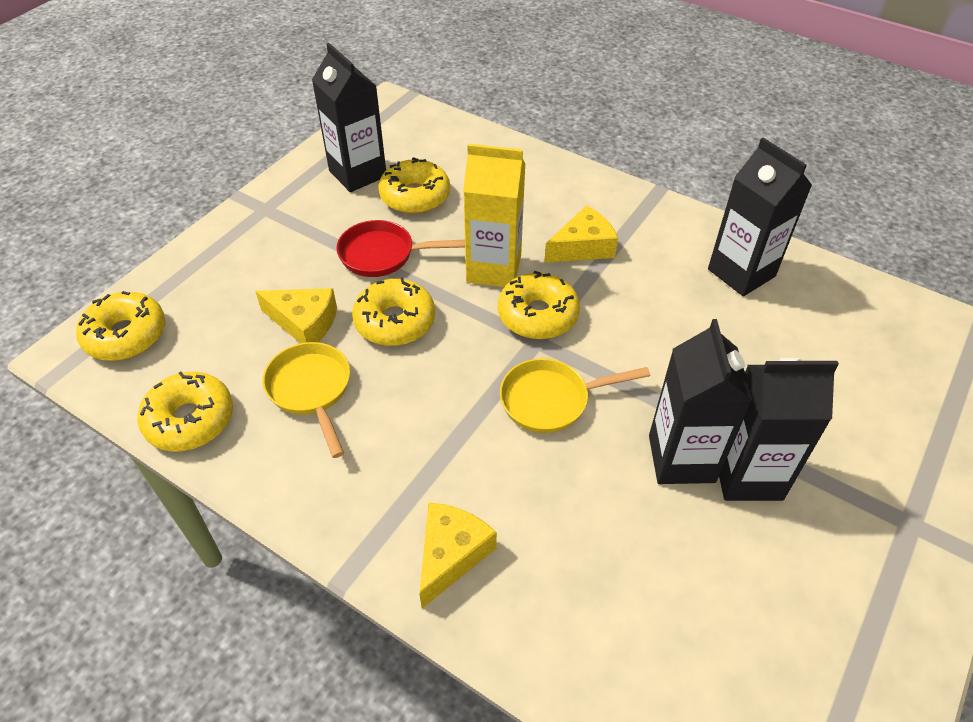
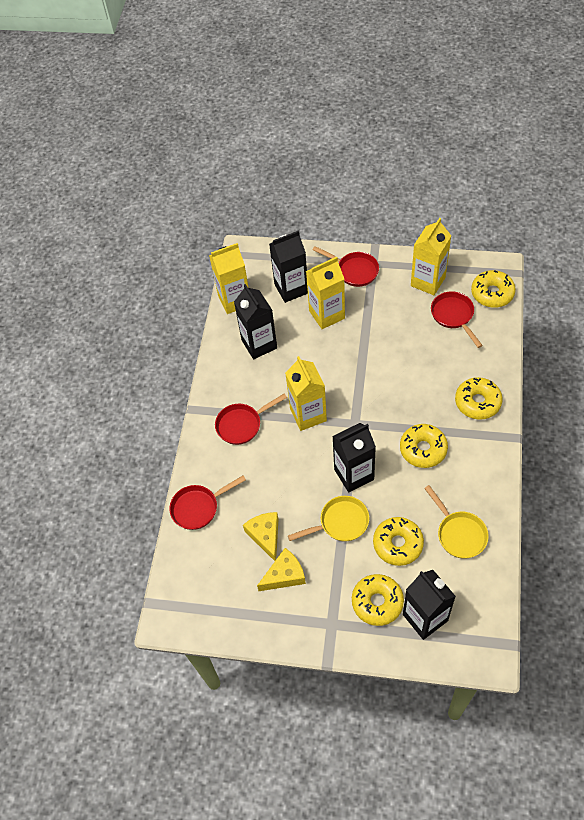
red pan: [336,220,465,277] = 1 -> [169,476,246,530] [215,394,287,445] [313,246,379,287] [431,291,483,348] = 4
yellow carton: [463,144,526,287] = 1 -> [209,243,248,314] [285,356,327,431] [306,257,345,329] [411,218,451,295] = 4
yellow cheese: [255,288,337,343] [419,503,497,608] [544,205,618,263] = 3 -> [243,512,279,561] [257,548,306,591] = 2

